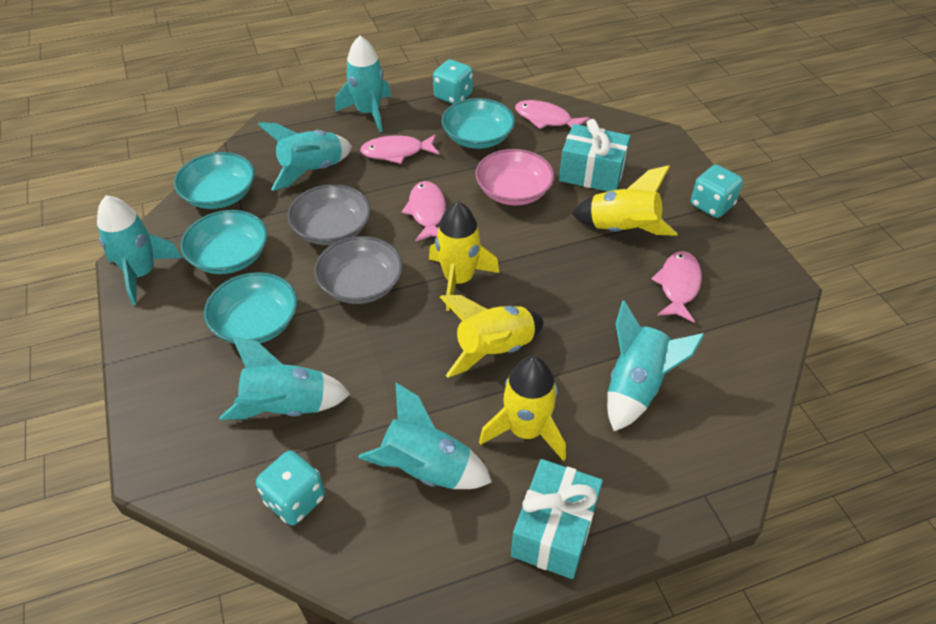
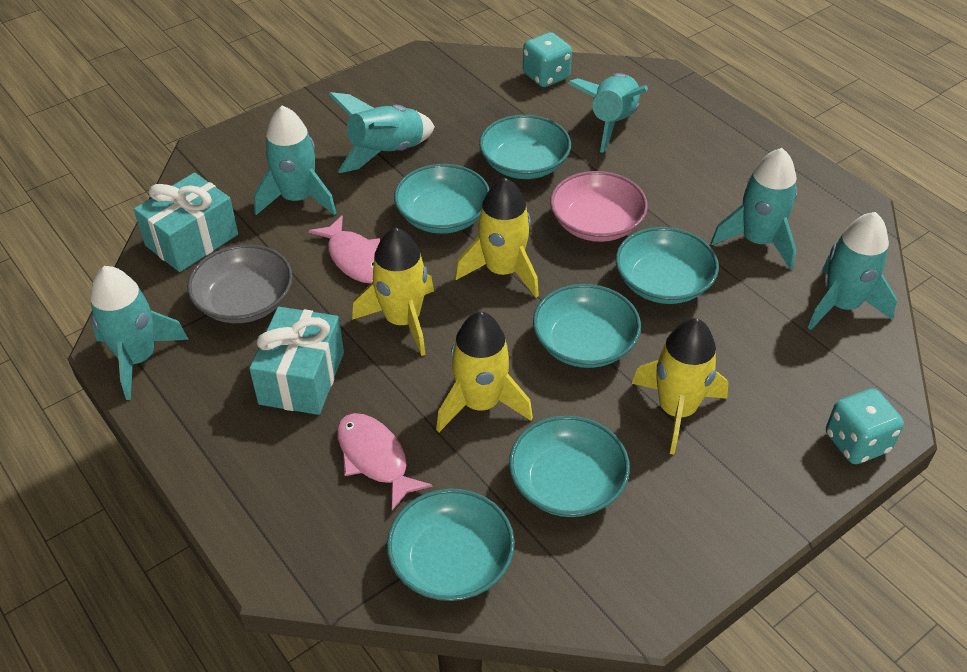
grey bowl: [288,184,371,245] [314,236,403,304] = 2 -> [187,244,293,323] = 1
pink fish: [360,134,439,164] [402,181,446,242] [515,100,590,129] [651,251,702,322] = 4 -> [308,215,380,283] [337,413,432,511] = 2
turquoise bowl: [174,152,255,209] [181,210,268,274] [204,272,297,344] [441,98,515,149] = 4 -> [387,488,515,601] [394,164,490,234] [479,115,571,179] [509,415,630,517] [533,284,641,368] [616,227,719,304] = 6
turquoise dice: [256,451,325,525] [433,59,473,104] [691,165,743,218] = 3 -> [523,32,572,87] [826,388,904,464] = 2

